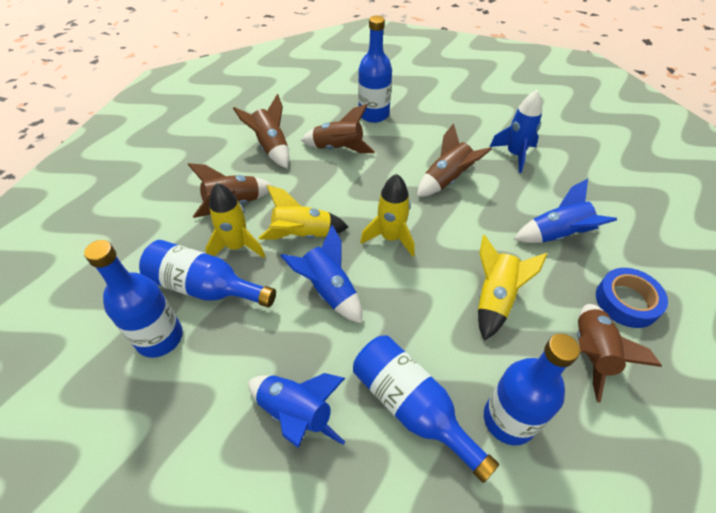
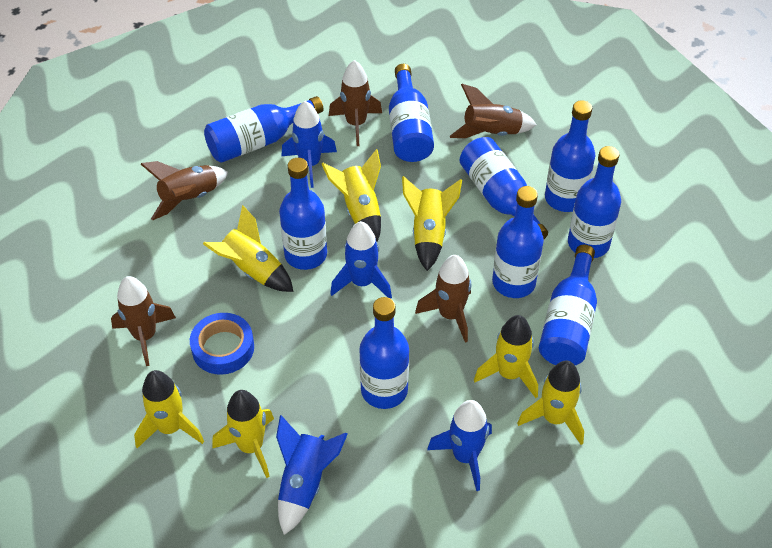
blue bottle: [84,240,183,358] [139,240,276,308] [353,335,499,483] [358,16,392,123] [484,334,580,446] = 5 -> [204,96,324,163] [279,158,327,270] [359,297,409,409] [389,64,434,162] [459,137,548,239] [492,186,544,298] [539,244,597,365] [545,100,595,212] [568,146,621,258] = 9
yellow rocket: [205,183,265,258] [258,185,348,240] [360,174,415,257] [478,235,547,341] = 4 -> [134,370,204,448] [203,205,293,292] [212,390,274,478] [322,149,381,241] [402,176,462,271] [474,315,538,398] [517,360,584,445] = 7

